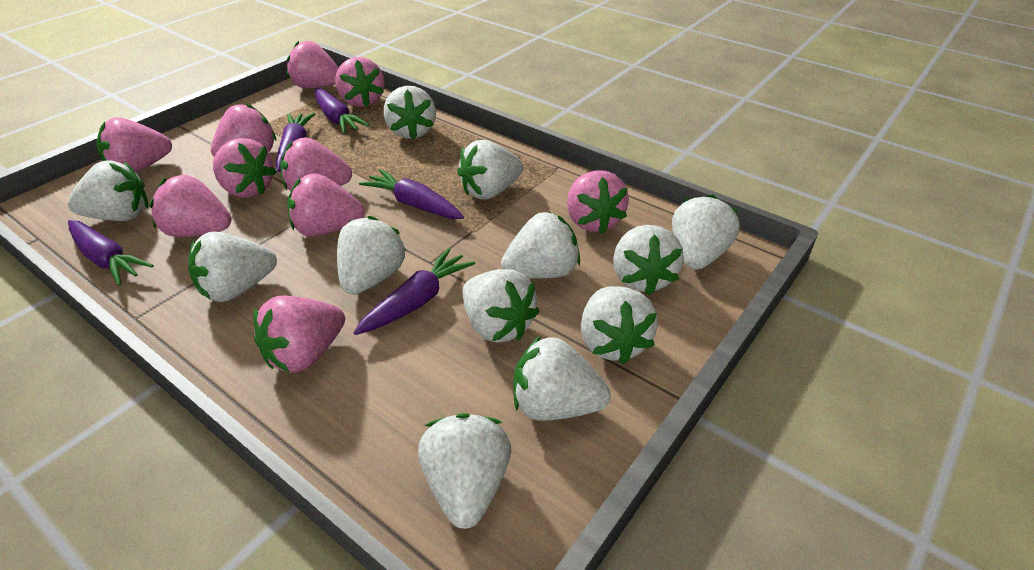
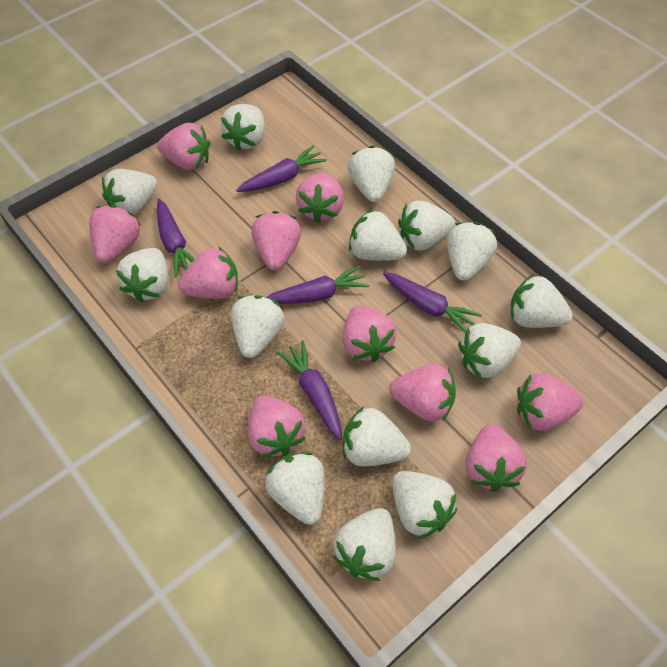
white strawberry: [68,160,148,221] [188,231,277,302] [337,216,406,295] [384,86,436,140] [418,413,511,529] [457,140,523,199] [463,269,540,342] [501,212,580,278] [513,335,611,421] [581,286,658,364] [613,225,684,295] [672,194,740,270] = 12 -> [102,169,157,215] [116,248,169,302] [221,104,265,150] [231,295,284,358] [265,452,325,525] [333,508,396,581] [343,406,411,466] [348,146,395,202] [349,209,407,261] [392,471,457,539] [398,201,455,251] [447,222,497,281] [458,323,521,379] [510,274,573,328] = 14

